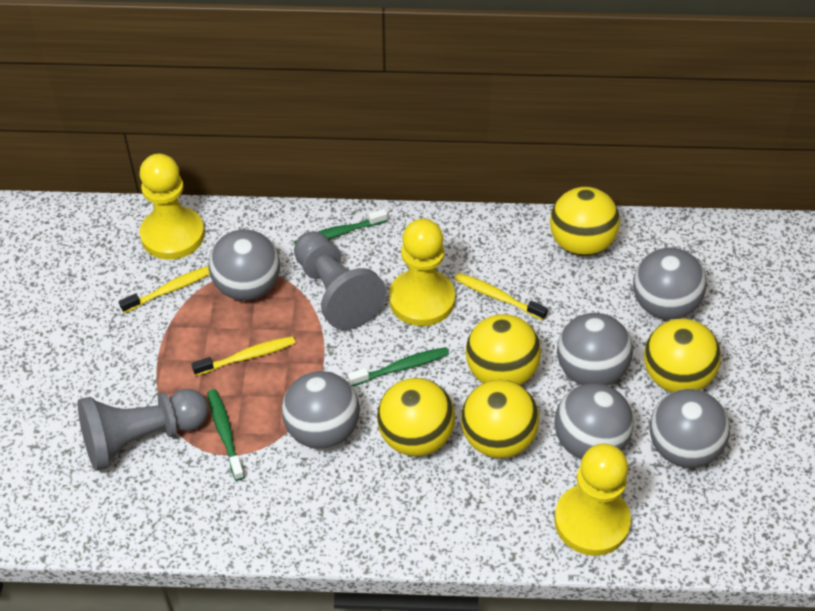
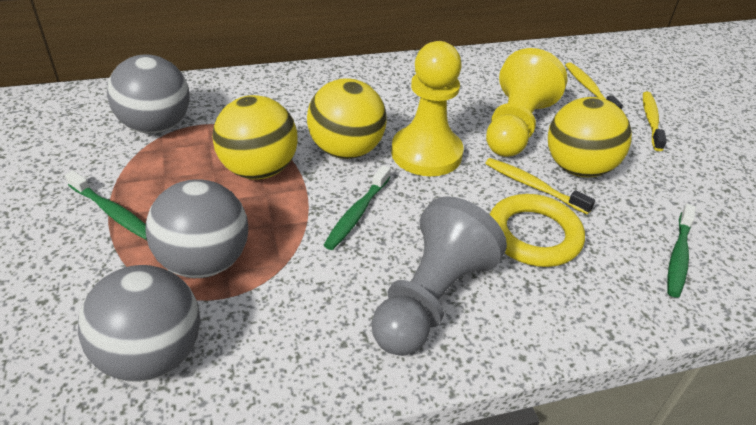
grey ball: [209,229,280,301] [282,371,360,449] [554,383,634,460] [557,313,633,386] [633,248,707,320] [650,389,730,468] = 6 -> [78,265,200,382] [107,54,190,134] [145,179,248,278] = 3
grey pawn: [78,389,209,471] [294,231,386,330] = 2 -> [372,196,507,356] = 1
yellow ball: [377,378,455,456] [461,380,539,458] [466,314,541,385] [550,187,620,256] [644,319,721,392] = 5 -> [212,95,298,180] [307,78,387,159] [548,97,632,177] = 3
yellow pawn: [139,154,205,260] [389,219,455,326] [554,444,631,556] = 3 -> [391,41,464,176] [486,48,567,157] = 2
yellow ring: none = 0 -> [489,194,585,267] = 1

